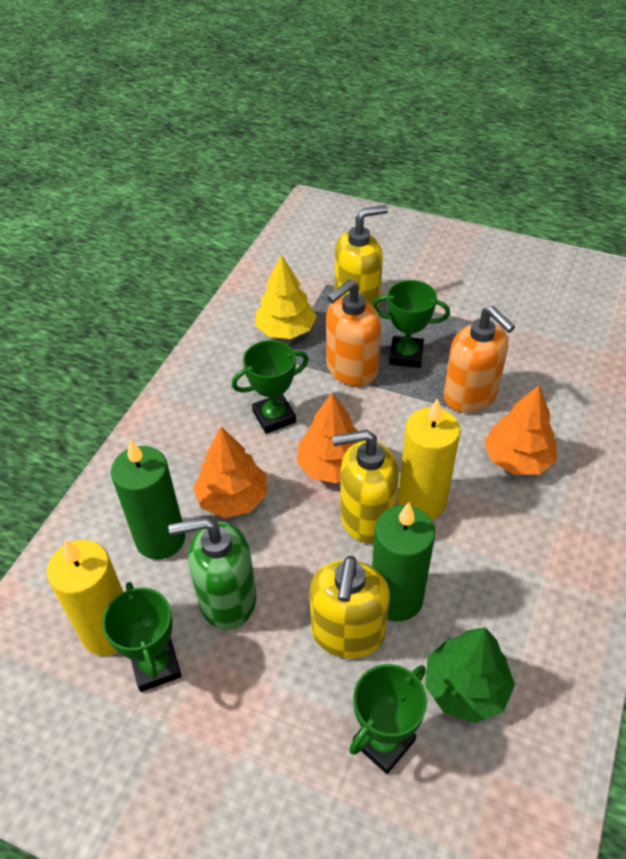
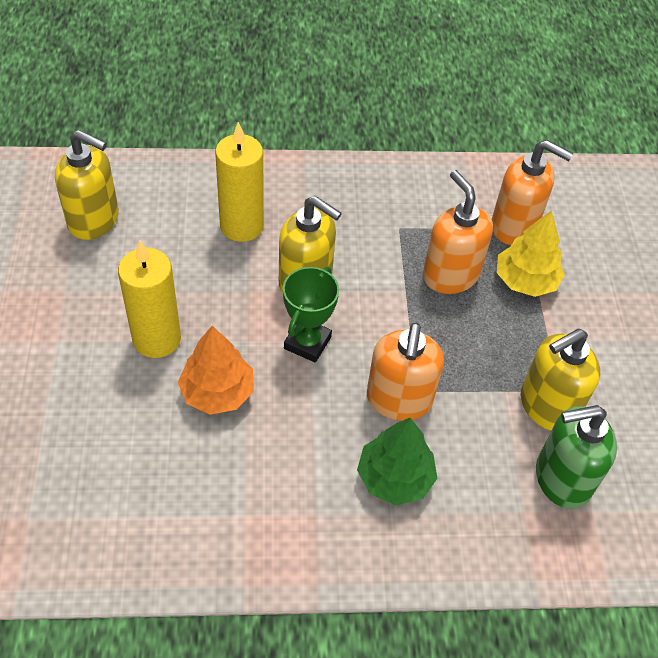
green candle: [111,439,185,560] [372,502,435,621] = 2 -> none = 0
green trophy: [102,582,182,692] [232,340,309,434] [349,664,427,774] [372,280,450,368] = 4 -> [283,267,339,363] = 1
orange soap dispenser: [326,279,381,386] [444,306,515,413] = 2 -> [367,323,444,421] [423,170,493,294] [492,140,574,245] = 3
orange tree: [193,427,267,518] [297,393,358,483] [484,385,557,475] = 3 -> [178,326,254,415] = 1

